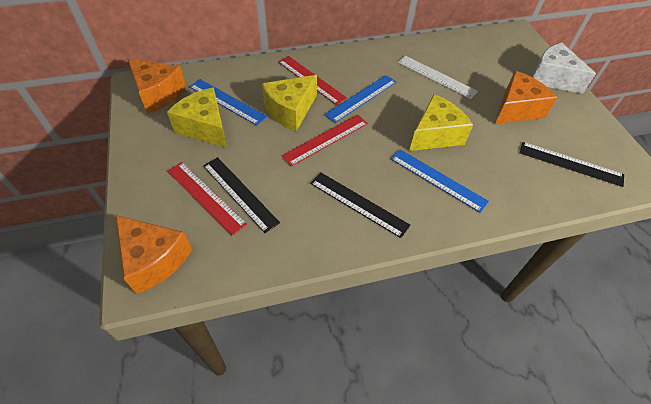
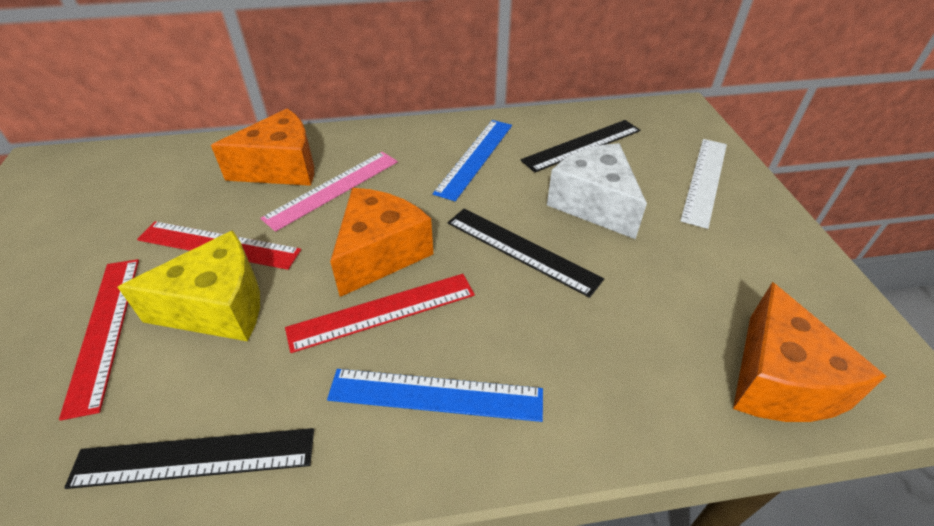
blue ruler: [189,79,267,126] [324,75,397,123] [391,149,489,213] = 3 -> [327,369,543,422] [433,120,512,201] = 2
pink ruler: none = 0 -> [260,152,398,232] = 1
yellow cheese: [167,88,227,148] [262,75,317,131] [409,95,473,151] = 3 -> [118,230,260,341] = 1

